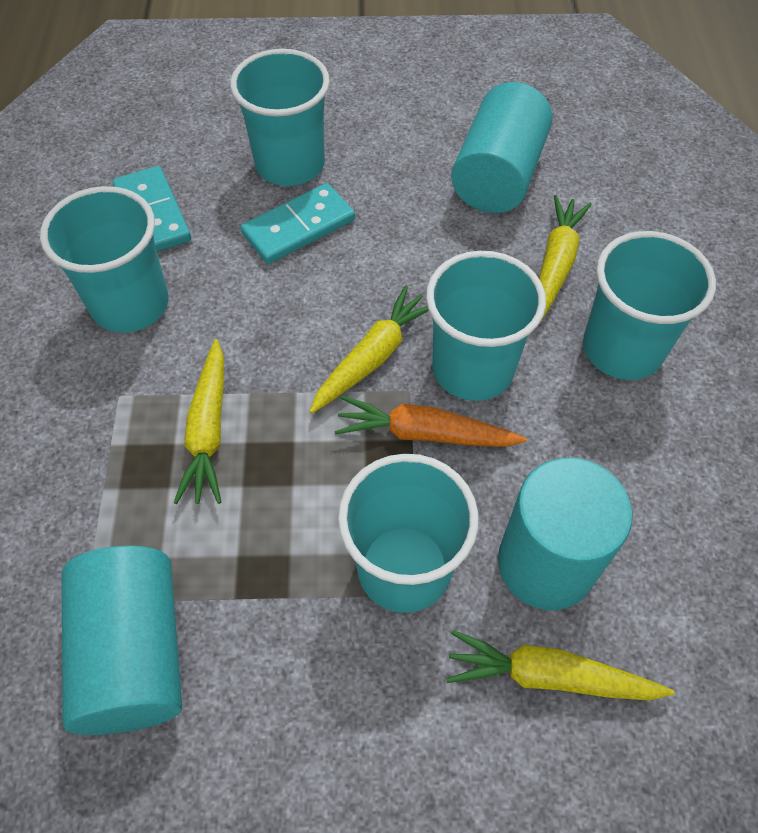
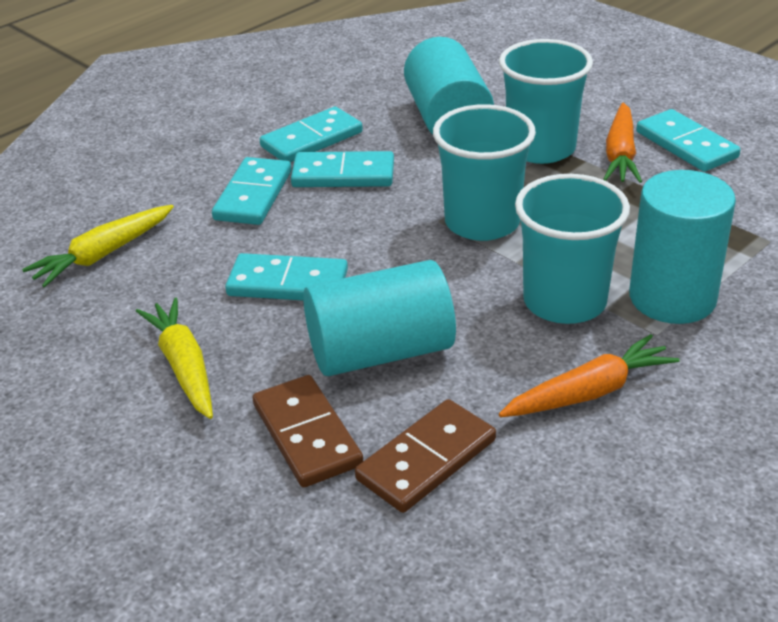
brown domino: none = 0 -> [253,375,363,487] [355,399,496,513] = 2
orange carrot: [334,396,527,447] = 1 -> [499,334,680,417] [603,103,642,183] = 2
turquoise cup: [40,186,169,333] [230,49,330,186] [338,454,479,613] [426,251,546,401] [583,231,716,380] = 5 -> [433,104,536,241] [499,39,593,164] [515,174,630,324] = 3
turquoise domino: [112,166,191,252] [241,183,355,264] = 2 -> [212,157,292,225] [225,253,348,300] [259,107,363,162] [291,151,394,187] [636,109,741,172] = 5
yellow carrot: [174,339,224,504] [309,285,429,413] [446,630,674,701] [539,195,592,322] = 4 -> [22,205,174,287] [136,298,213,419] = 2

